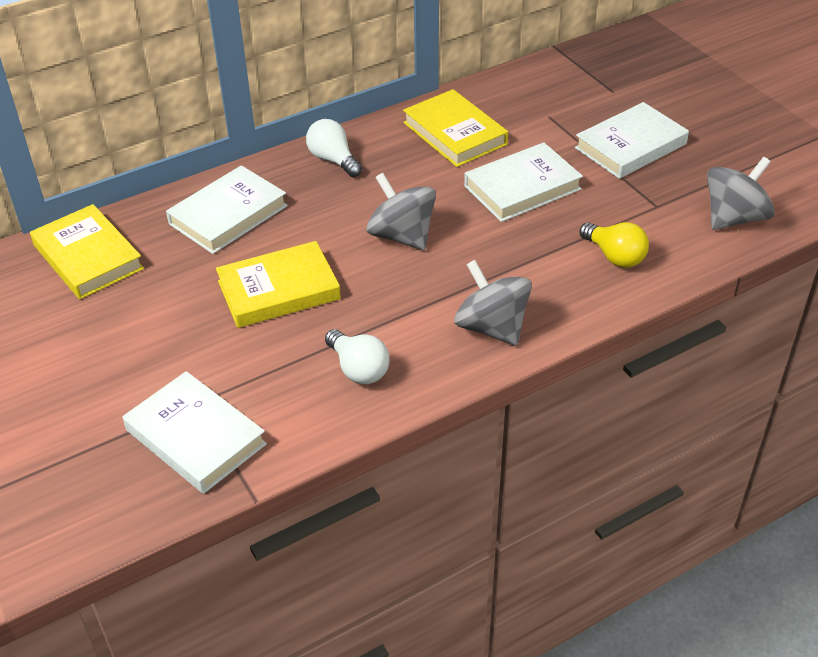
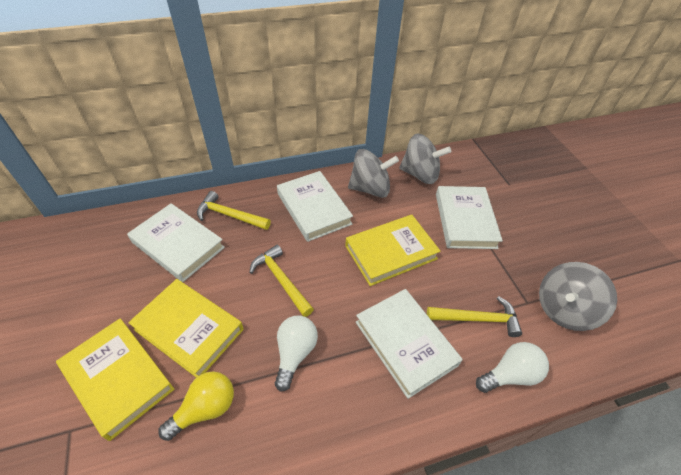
yellow hammer: none = 0 -> [197,191,271,230] [249,245,314,317] [427,296,522,337] = 3

